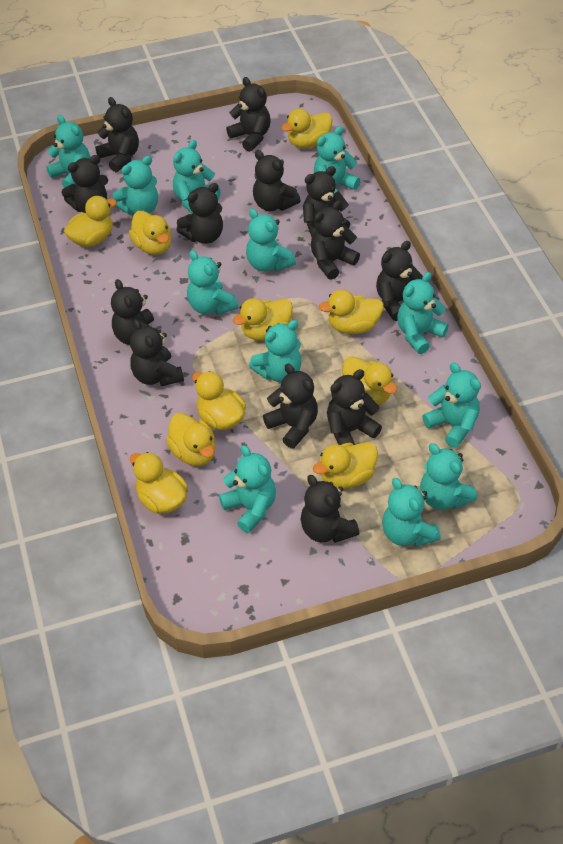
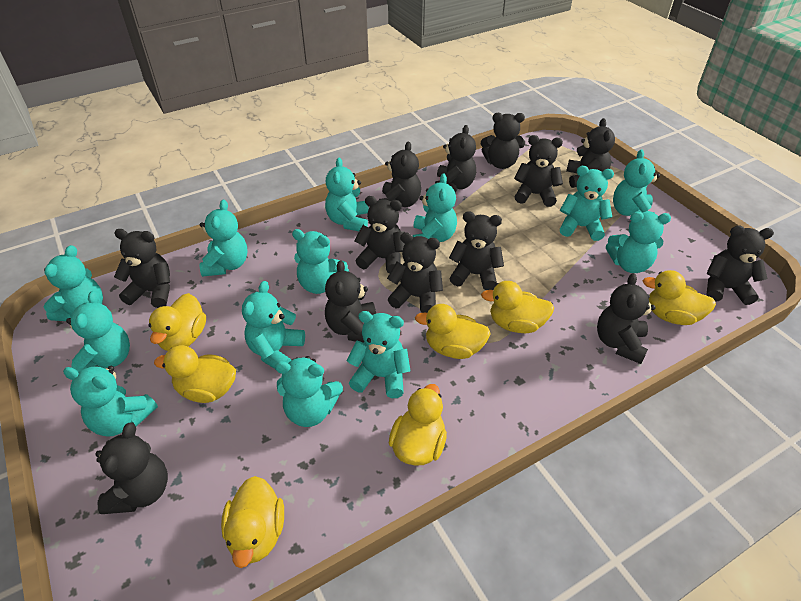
turquoise teddy bear: [46,115,90,188] [113,156,158,215] [173,140,221,213] [187,250,239,315] [219,445,276,533] [246,209,296,272] [249,320,302,382] [314,126,360,194] [382,478,441,547] [397,272,449,354] [420,443,478,510] [422,363,481,448] = 12 -> [43,245,103,321] [63,365,158,437] [66,291,130,373] [200,200,248,277] [242,281,305,369] [275,356,343,427] [292,229,349,294] [325,158,369,231] [346,311,410,398] [413,174,457,242] [560,166,614,241] [606,212,671,273] [613,149,660,220] = 13
yellow duck: [64,196,117,247] [129,211,172,255] [130,452,188,513] [166,413,216,466] [192,371,246,430] [233,298,293,341] [281,109,333,148] [313,442,378,489] [319,290,384,334] [342,356,397,404] = 10 -> [149,293,206,351] [154,345,236,403] [221,476,284,568] [389,384,447,466] [415,304,491,359] [481,281,554,333] [643,270,716,325] = 7

